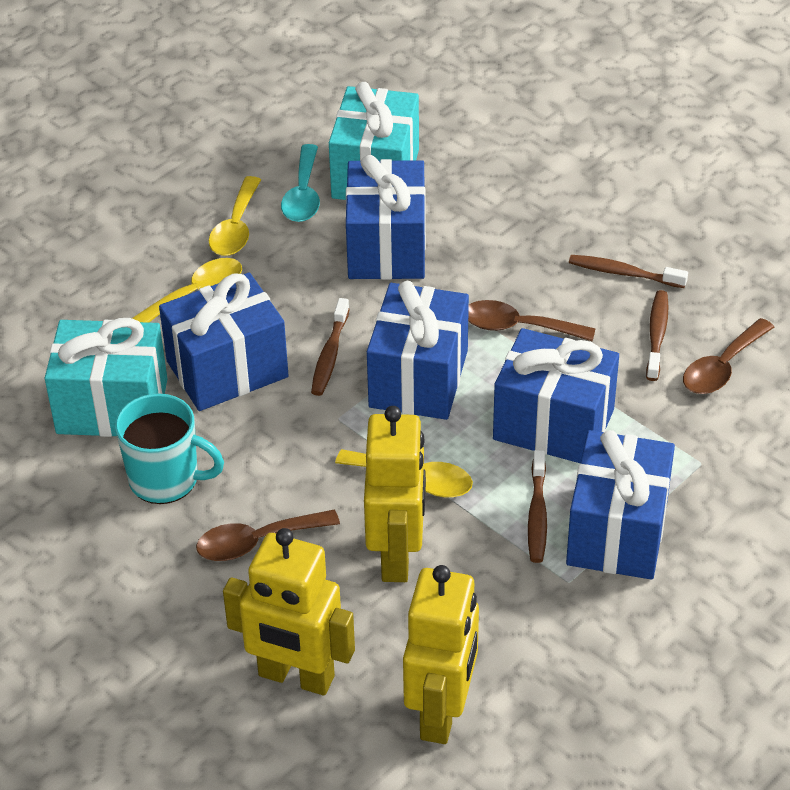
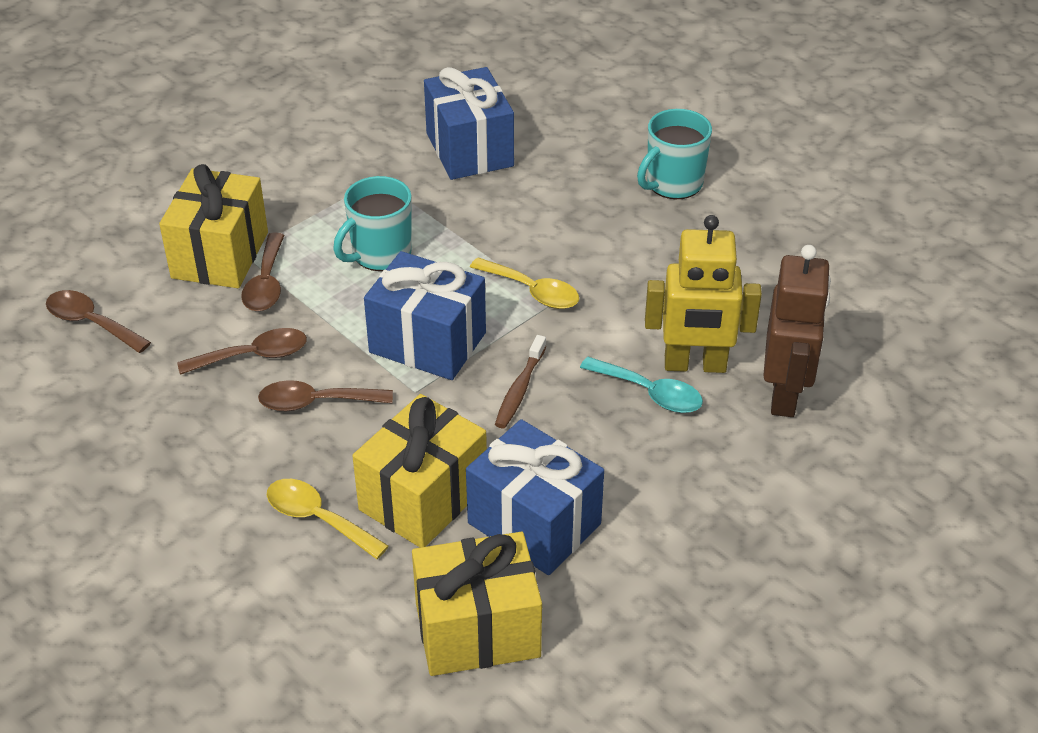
blue gift: [159,272,289,411] [346,155,426,280] [367,281,469,420] [493,328,619,463] [566,430,675,580] = 5 -> [364,251,486,380] [424,67,514,180] [466,419,604,575] = 3
brown robot: none = 0 -> [763,245,831,417] = 1
brown spoon: [196,510,340,561] [468,300,595,342] [683,318,774,394] = 3 -> [46,290,151,353] [177,328,307,375] [241,233,284,311] [258,380,393,411] = 4
brown toothbrush: [311,298,350,396] [528,450,547,563] [569,255,688,288] [646,290,668,381] = 4 -> [495,335,546,429] = 1
turquoise gift: [45,318,167,437] [329,82,419,200] = 2 -> none = 0
turquoise mug: [115,394,224,504] = 1 -> [333,176,412,271] [637,109,712,199] = 2
yellow gift: none = 0 -> [159,164,268,288] [352,394,487,548] [412,532,542,676] = 3
yellow robot: [223,528,355,695] [364,406,426,582] [403,565,479,744] = 3 -> [645,215,762,373] = 1
yellow spoon: [132,258,242,323] [209,176,261,256] [335,449,473,498] = 3 -> [267,479,389,559] [470,257,579,309] = 2

